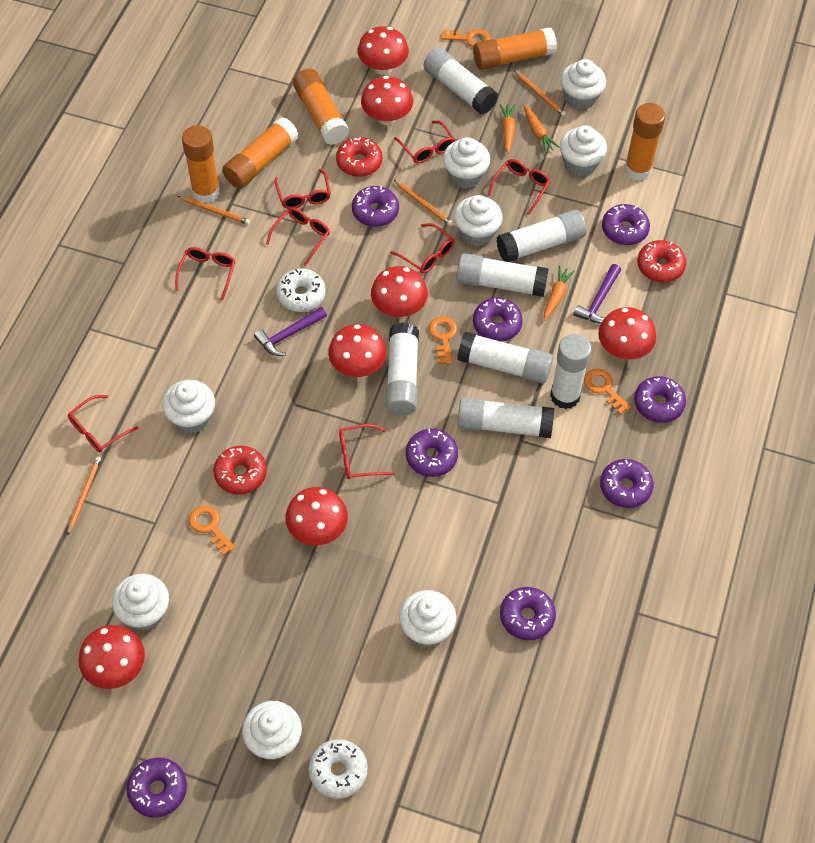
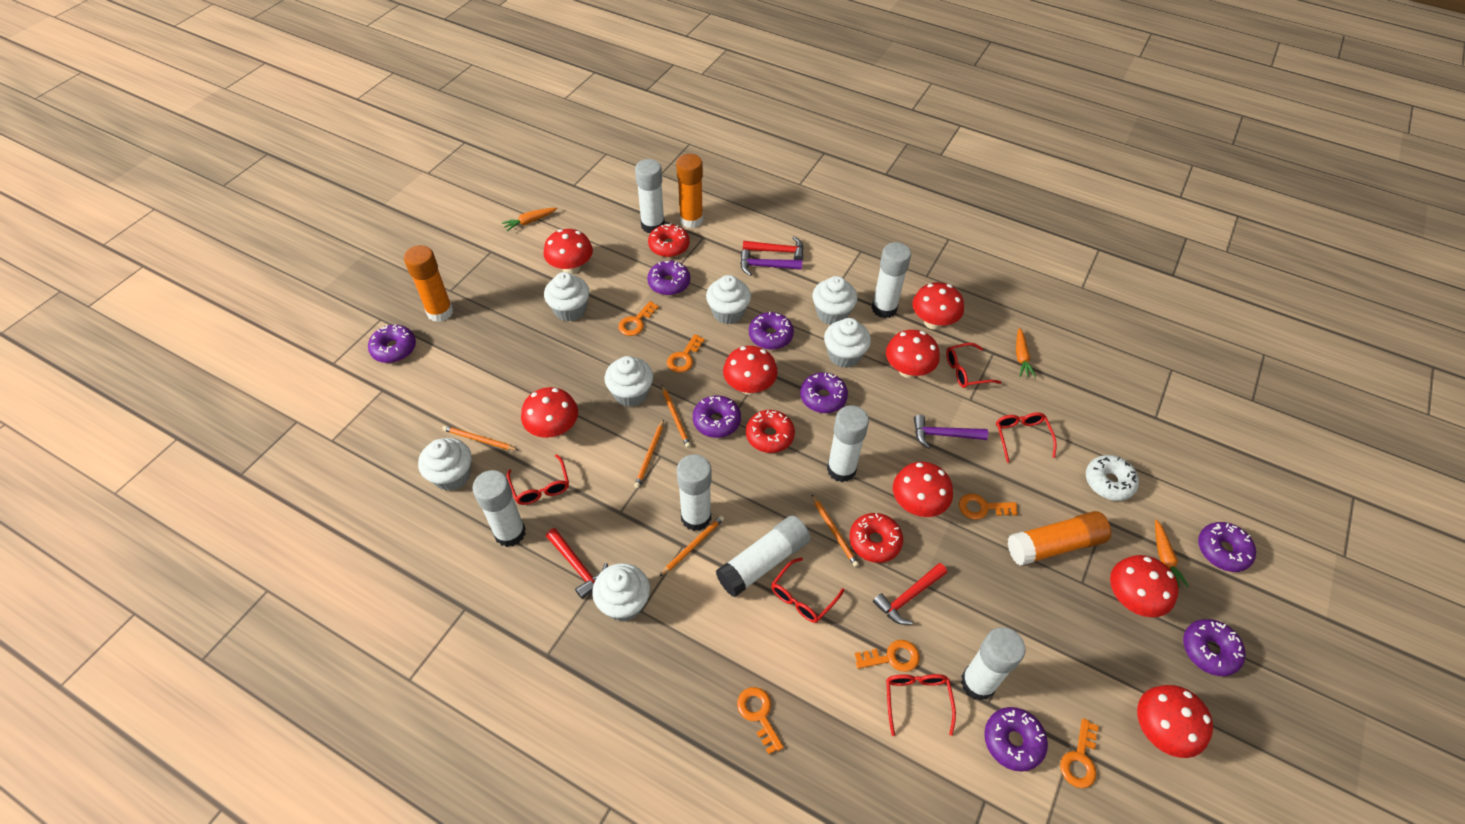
orange glue stick: [182,125,220,203] [222,117,299,189] [293,69,349,145] [473,27,557,70] [624,103,665,181] = 5 -> [404,245,453,322] [676,154,703,228] [1008,511,1111,566] = 3
orange key: [189,505,236,556] [429,317,457,364] [441,29,491,47] [584,369,631,414] = 4 -> [618,301,659,336] [667,334,705,373] [737,687,784,754] [855,640,920,672] [959,494,1018,519] [1060,718,1099,788] = 6
orange pencil: [67,456,101,536] [178,196,250,225] [394,180,453,226] [514,70,566,117] = 4 -> [442,426,518,450] [634,419,664,488] [659,515,724,577] [662,385,691,448] [812,495,859,567] = 5
red glasses: [68,395,138,453] [175,247,235,301] [266,207,330,266] [274,169,331,209] [339,424,394,479] [390,223,455,273] [394,120,455,164] [487,159,550,215] = 8 -> [507,454,569,505] [771,557,845,623] [886,674,956,736] [946,343,1002,388] [996,412,1057,463] = 5
red hammer: none = 0 -> [546,528,608,599] [743,236,804,261] [873,563,947,625] = 3
red mushroom: [78,625,145,689] [286,487,348,546] [328,324,387,377] [358,26,409,75] [361,76,413,125] [371,266,428,317] [598,307,656,360] = 7 -> [521,387,578,438] [544,229,593,274] [723,346,778,395] [886,330,940,378] [893,462,953,517] [912,282,964,330] [1110,555,1179,617] [1137,685,1213,758] = 8
white cupcake: [112,573,169,631] [162,380,215,434] [242,701,302,760] [399,590,456,647] [443,137,490,189] [454,195,503,246] [560,59,606,110] [560,125,607,176] = 8 -> [418,438,472,491] [544,272,589,321] [592,563,650,622] [605,356,653,407] [706,275,751,324] [812,276,857,325] [824,318,871,368] = 7
white donut: [276,269,326,312] [309,739,368,799] = 2 -> [1086,455,1139,501] = 1

